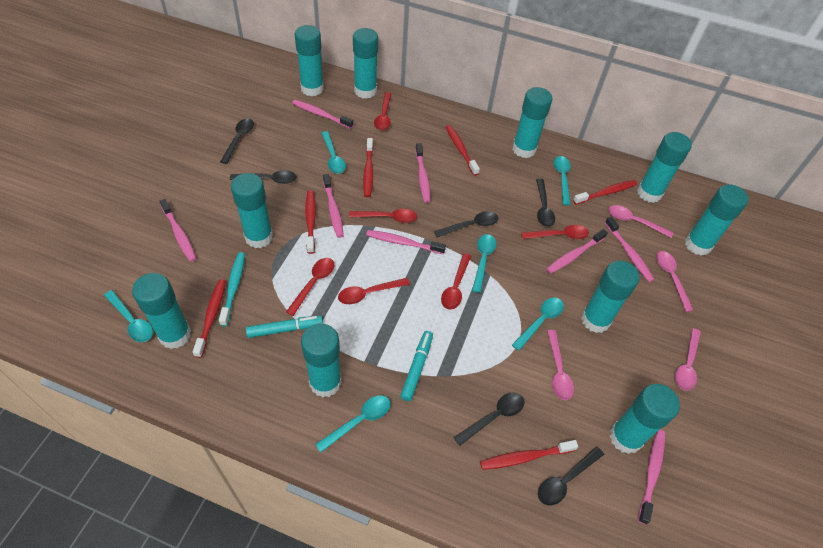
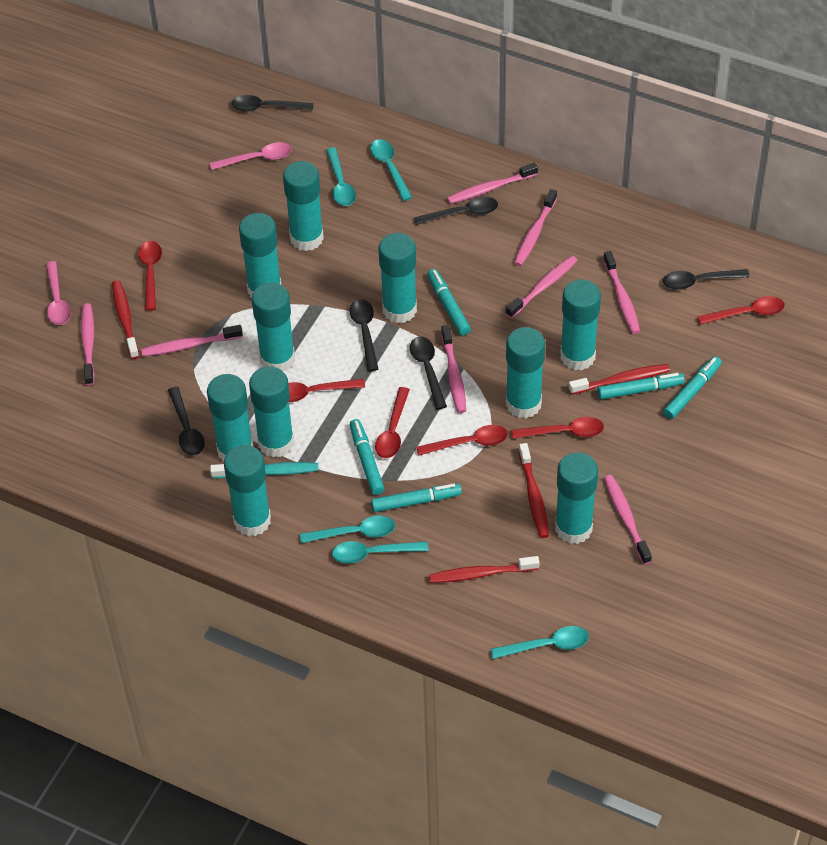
pink spoon: [547,330,574,400] [609,205,673,238] [656,251,694,312] [675,328,701,391] = 4 -> [46,261,71,325] [210,142,292,170] = 2
red toothbrush: [193,279,226,358] [305,190,316,254] [363,138,373,197] [446,125,480,176] [480,440,578,470] [573,180,637,205] = 6 -> [112,280,139,359] [428,556,540,583] [519,443,549,538] [569,364,670,394] = 4
turquoise marker: [246,316,323,338] [400,331,433,401] = 2 -> [350,419,385,495] [371,484,462,512] [427,269,471,336] [597,373,685,400] [663,356,722,419] = 5
turquoise spoon: [104,290,153,342] [315,395,390,452] [321,131,346,174] [472,234,496,293] [512,297,564,351] [554,156,571,206] = 6 -> [300,515,395,543] [326,147,356,206] [332,541,428,563] [370,139,412,201] [490,626,589,659] = 5

